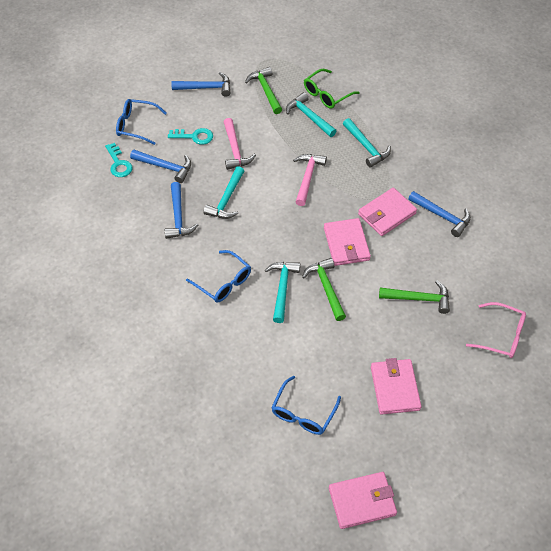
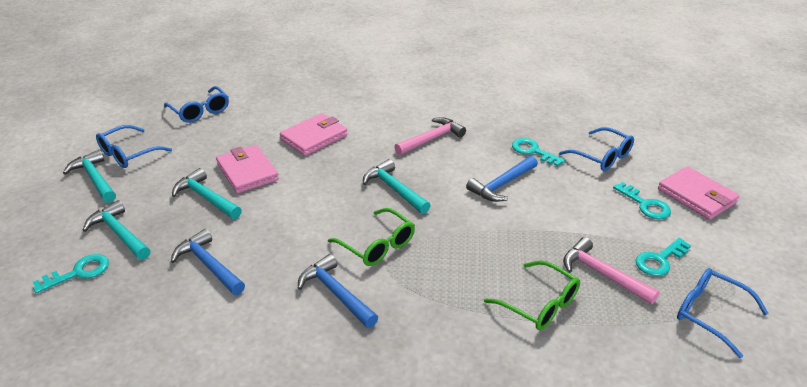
blue glasses: [116,99,167,145] [186,250,251,303] [271,376,341,435] = 3 -> [96,125,172,168] [164,86,229,123] [559,127,634,171] [677,268,769,358] = 4
blue hammer: [130,150,191,183] [165,182,198,239] [171,72,231,97] [408,191,471,237] = 4 -> [171,229,245,295] [298,254,378,328] [466,156,538,202] = 3
green glasses: [304,69,360,109] = 1 -> [328,208,415,266] [484,260,580,330] = 2
green hammer: [245,67,282,114] [302,258,346,321] [379,280,450,314] = 3 -> none = 0
pink glasses: [466,302,526,358] = 1 -> none = 0
pink wallet: [324,218,371,266] [329,472,397,529] [358,188,417,236] [371,358,422,415] = 4 -> [216,145,279,193] [280,113,347,156] [658,166,739,220] = 3
turquoise key: [105,143,133,177] [168,128,213,145] = 2 -> [33,254,109,293] [512,138,565,166] [613,182,671,219] [635,238,691,276] = 4

